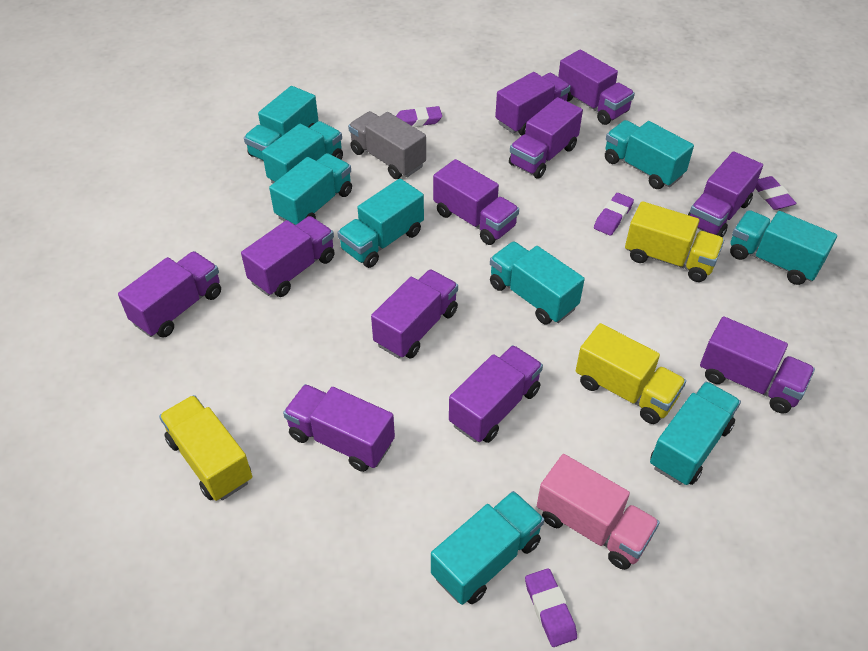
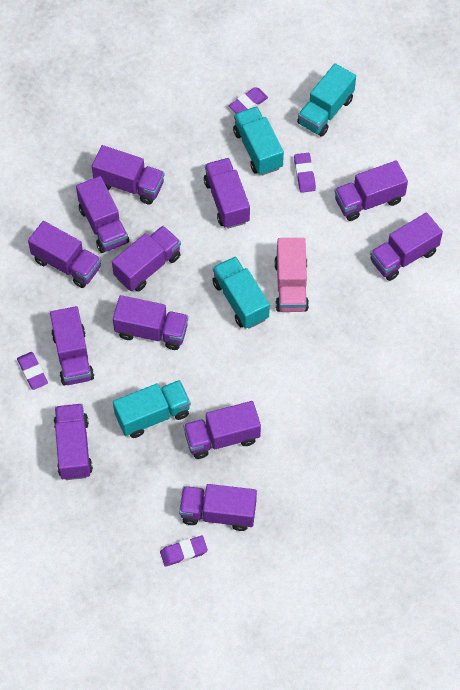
grey truck: [348,111,426,179] = 1 -> none = 0
purple truck: [118,251,221,338] [241,216,335,297] [283,384,395,472] [371,269,458,359] [433,159,519,245] [449,345,543,443] [495,72,571,136] [509,97,583,179] [558,49,635,125] [688,151,763,237] [700,317,815,414] = 11 -> [28,221,101,288] [50,306,94,386] [54,404,93,480] [76,176,129,253] [92,145,165,205] [112,226,181,292] [113,295,188,350] [179,484,257,531] [183,401,261,459] [204,158,250,229] [334,160,408,221] [370,212,443,281] = 12
turquoise truck: [244,86,318,161] [262,121,343,184] [269,153,352,225] [337,179,424,268] [431,491,544,605] [490,241,585,325] [605,120,694,189] [650,382,741,485] [730,210,837,285] = 9 -> [113,380,191,438] [212,256,270,329] [233,107,284,175] [297,63,356,137] = 4
yellow truck: [159,395,252,501] [576,323,686,424] [625,201,724,282] = 3 -> none = 0

